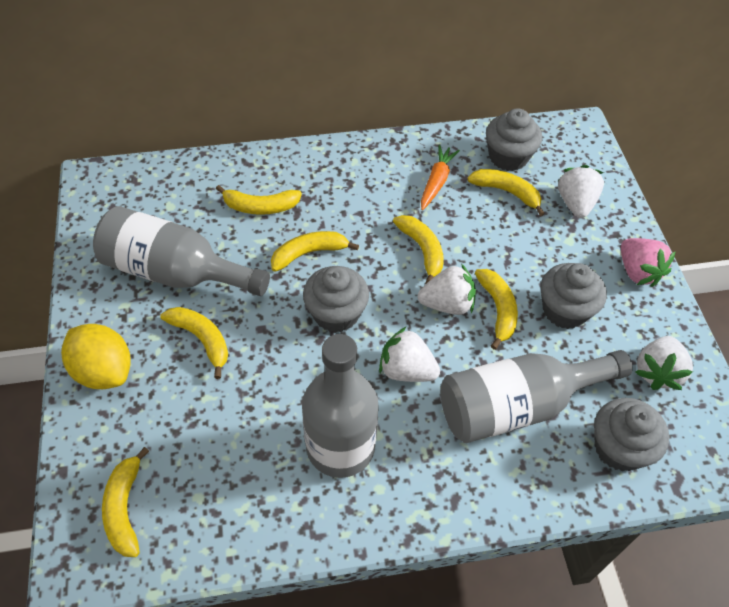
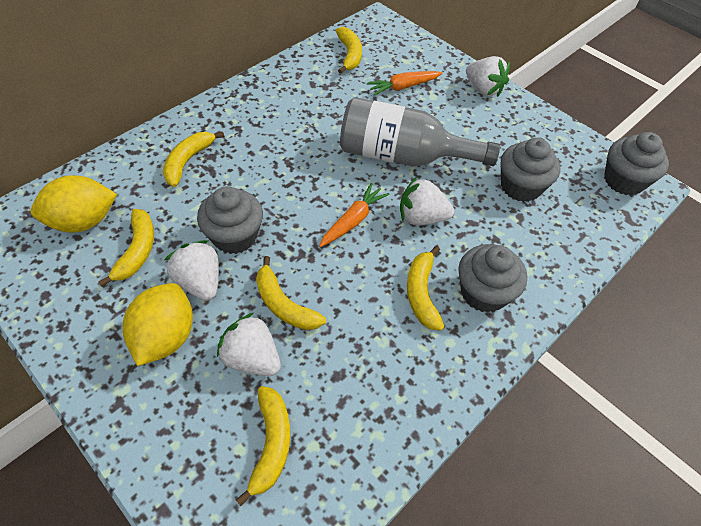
grey bottle: [93,206,270,296] [302,334,379,478] [440,350,633,443] = 3 -> [340,97,500,166] = 1
orange carrot: [421,145,460,210] = 1 -> [319,183,390,247] [367,71,443,96] = 2
pink strawberry: [621,238,676,287] = 1 -> none = 0
yellow banana: [102,447,149,557] [160,307,228,379] [216,185,302,215] [271,231,359,272] [393,215,444,284] [468,169,545,216] [475,269,518,350] = 7 -> [98,209,154,287] [163,132,224,187] [236,386,290,506] [256,256,326,330] [336,27,362,74] [407,246,444,331] = 6
yellow lemon: [61,324,130,389] = 1 -> [31,175,117,233] [123,283,193,366] = 2

